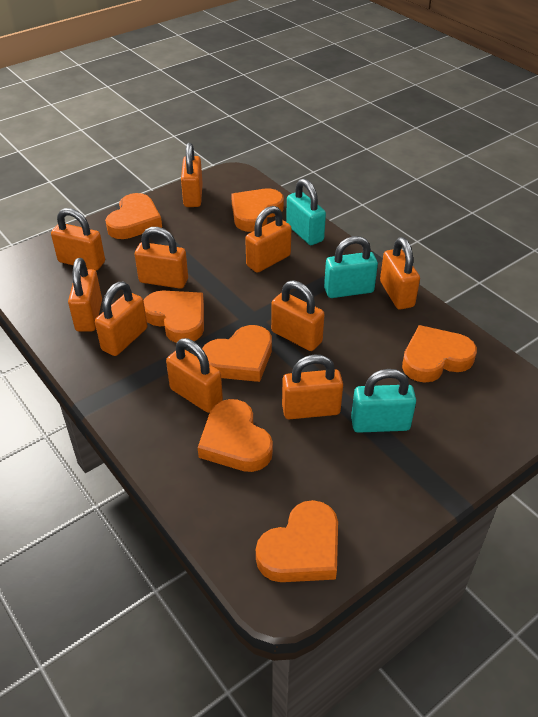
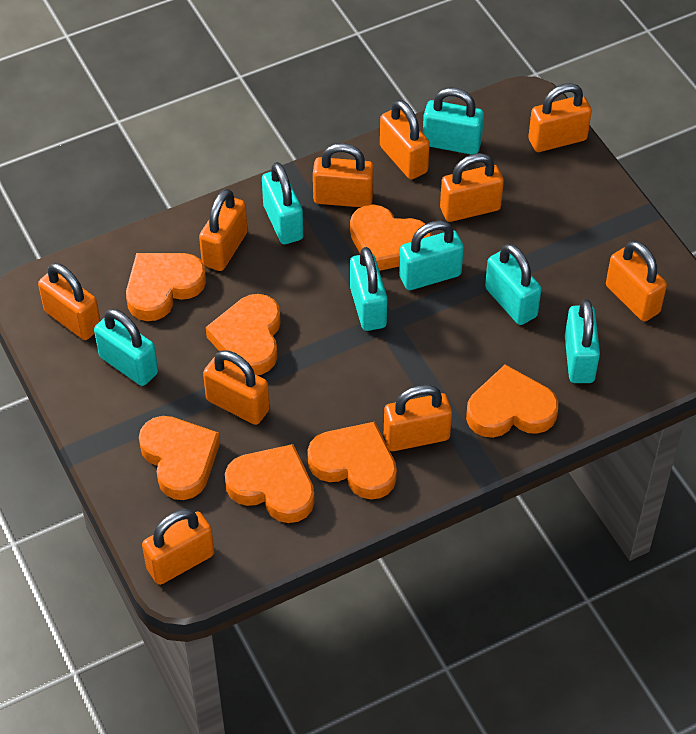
turquoise padlock: [286,179,326,245] [324,236,378,298] [351,369,416,433] = 3 -> [94,309,158,386] [262,162,303,244] [350,247,387,331] [399,220,464,290] [423,87,484,155] [485,243,542,325] [565,299,600,383] = 7

